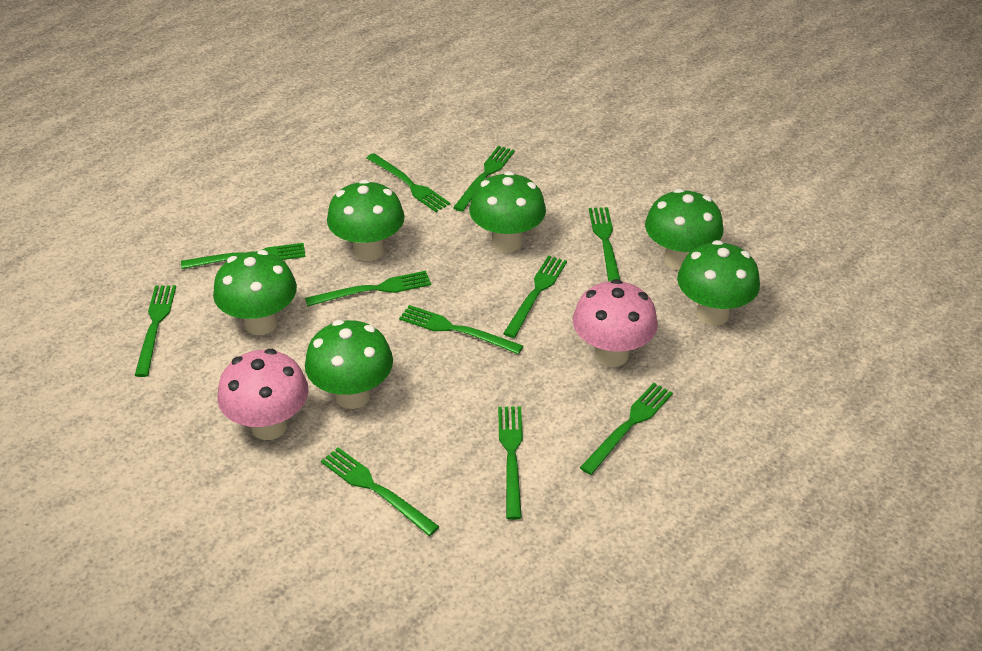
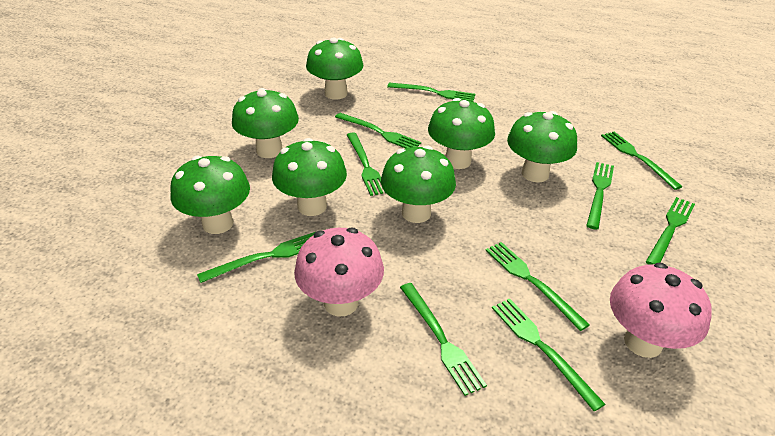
green fork: [134,285,176,377] [181,243,306,269] [305,271,431,307] [321,447,440,536] [367,153,450,212] [399,305,523,354] [453,146,515,212] [498,406,523,520] [503,255,567,338] [580,383,673,475] [589,207,620,281] = 11 -> [197,232,315,283] [335,113,421,148] [347,133,386,196] [387,82,475,102] [400,283,487,396] [485,242,590,331] [492,298,605,412] [586,162,614,230] [601,132,683,190] [646,197,695,265] = 10
green mushroom: [213,250,297,335] [305,320,393,409] [327,179,404,261] [469,171,546,253] [645,188,724,270] [677,240,760,326] = 6 -> [171,155,250,234] [232,88,299,158] [272,138,347,216] [306,37,363,100] [381,145,456,223] [428,98,495,169] [507,111,577,182] = 7

